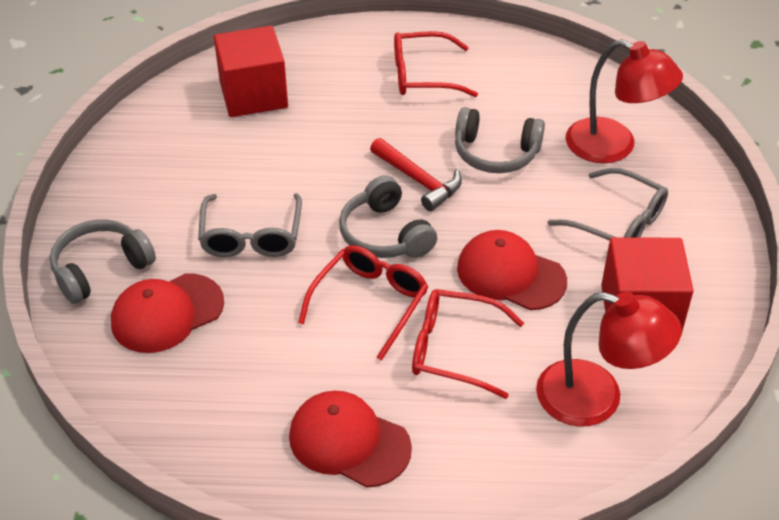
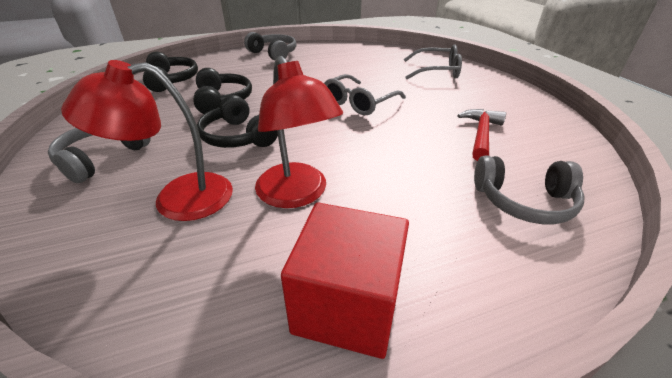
black headphones: none = 0 -> [143,52,198,92] [193,68,252,114] [197,95,278,148] = 3
red cap: [111,273,224,353] [289,391,412,488] [457,230,567,310] = 3 -> none = 0
red cube: [214,26,288,117] [601,237,694,335] = 2 -> [281,202,409,359] = 1
red glasses: [298,245,428,361] [394,31,478,97] [412,289,524,399] = 3 -> none = 0

